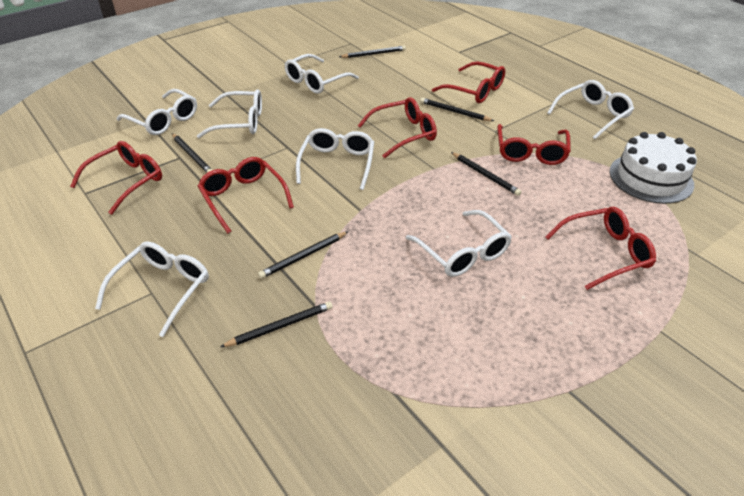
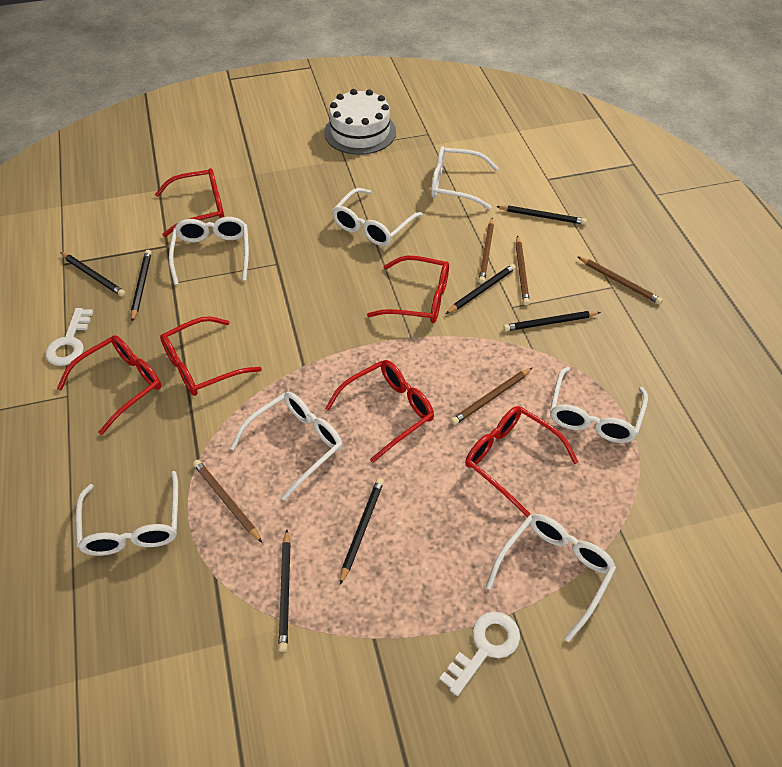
black pencil: [172,133,212,173] [220,302,333,347] [258,231,349,279] [339,46,406,58] [420,98,494,121] [451,152,522,196] = 6 -> [60,252,126,297] [131,250,151,322] [278,530,291,652] [340,478,384,584] [446,264,516,314] [496,205,587,225] [503,311,601,331] = 7
brown pencil: none = 0 -> [193,460,262,542] [451,368,532,425] [479,218,494,284] [516,235,530,305] [577,256,663,304] = 5
white key: none = 0 -> [45,308,93,366] [440,612,520,696] = 2

